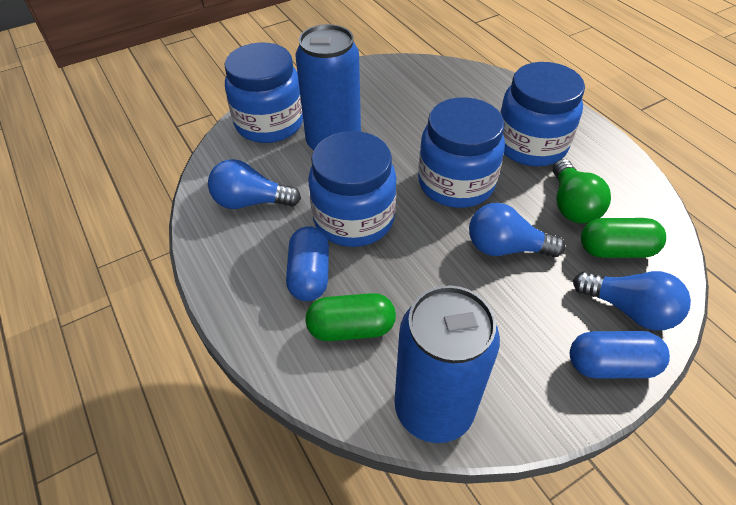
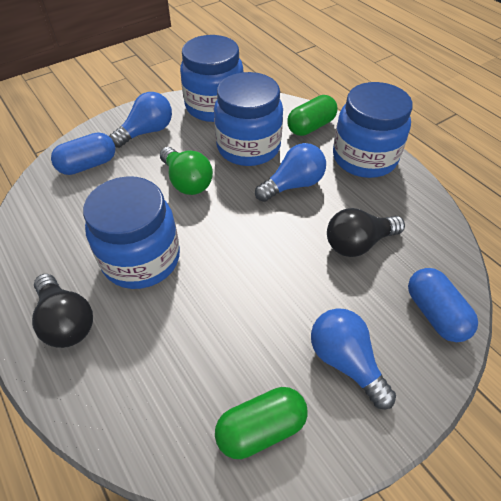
black light bulb: none = 0 -> [32,274,93,348] [327,208,405,257] = 2
blue can: [296,24,361,150] [395,285,500,443] = 2 -> none = 0

